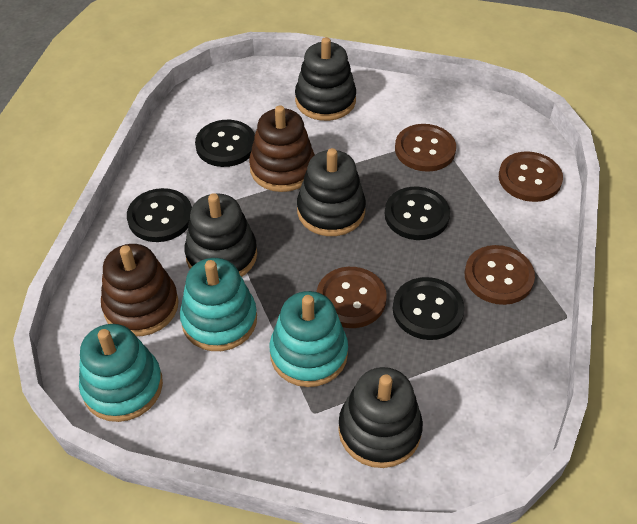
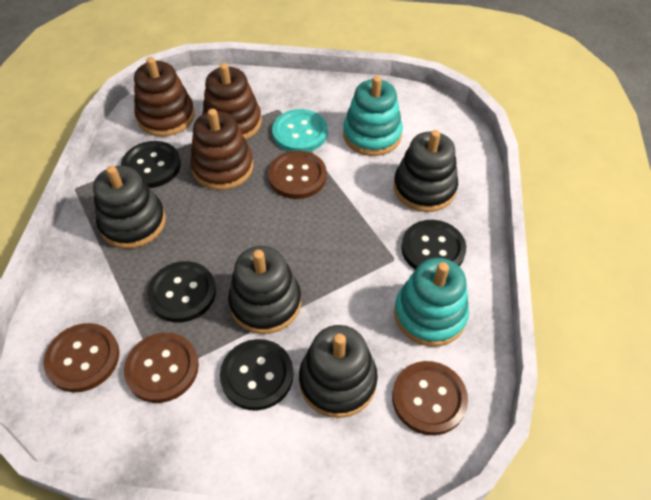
brown stacking toy: [101,244,179,336] [249,105,315,192] = 2 -> [134,57,195,137] [190,109,253,190] [202,63,262,140] = 3
turquoise button: none = 0 -> [272,109,328,152] = 1
turquoise stacking toy: [79,324,163,422] [180,258,257,351] [270,291,348,387] = 3 -> [343,76,403,156] [394,258,469,347] = 2

